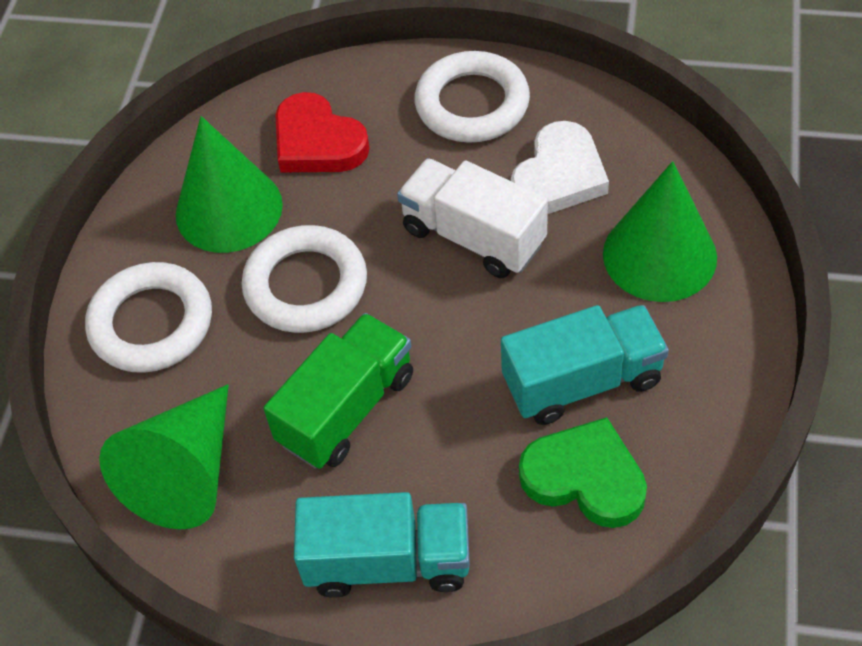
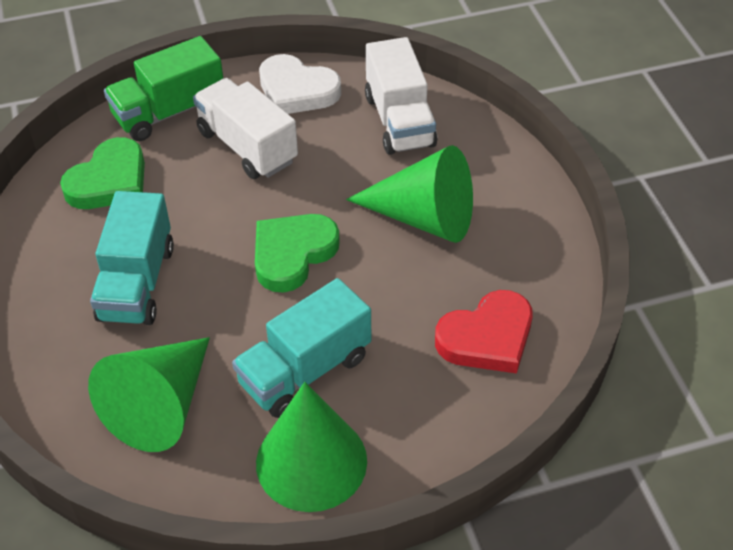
green heart: [519,417,647,528] = 1 -> [60,137,145,209] [255,214,340,293] = 2
white ring: [85,262,212,373] [242,225,367,333] [415,51,530,143] = 3 -> none = 0
white truck: [397,158,548,278] = 1 -> [193,78,298,179] [365,37,437,155] = 2

